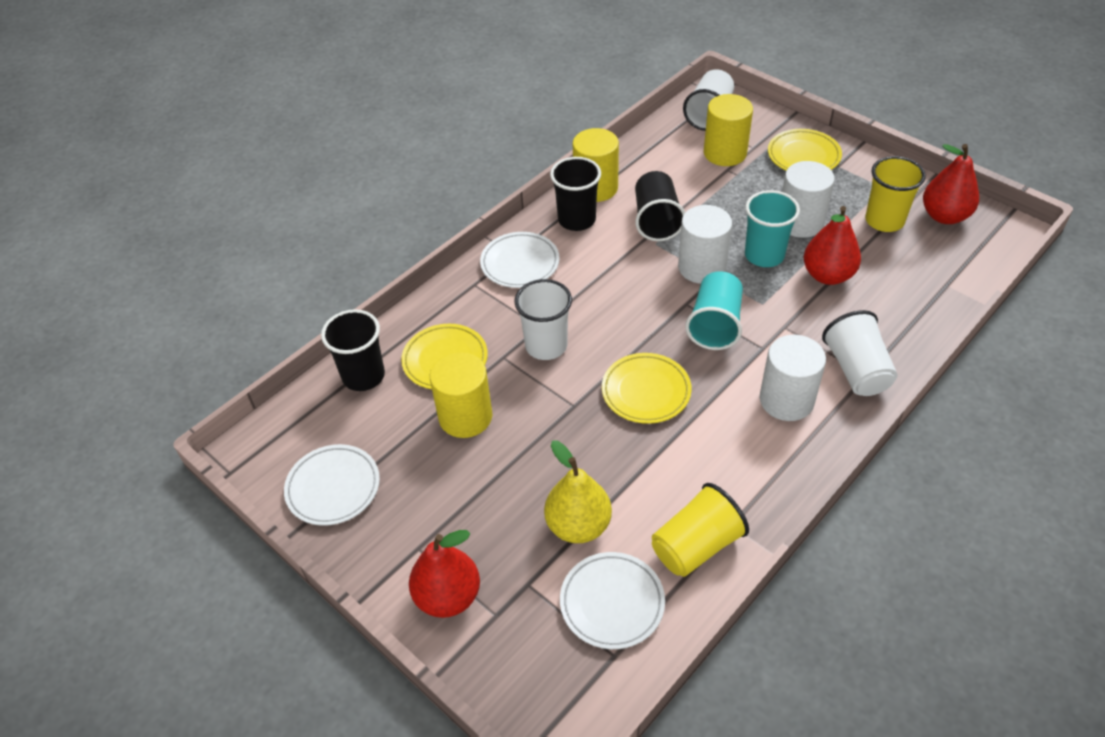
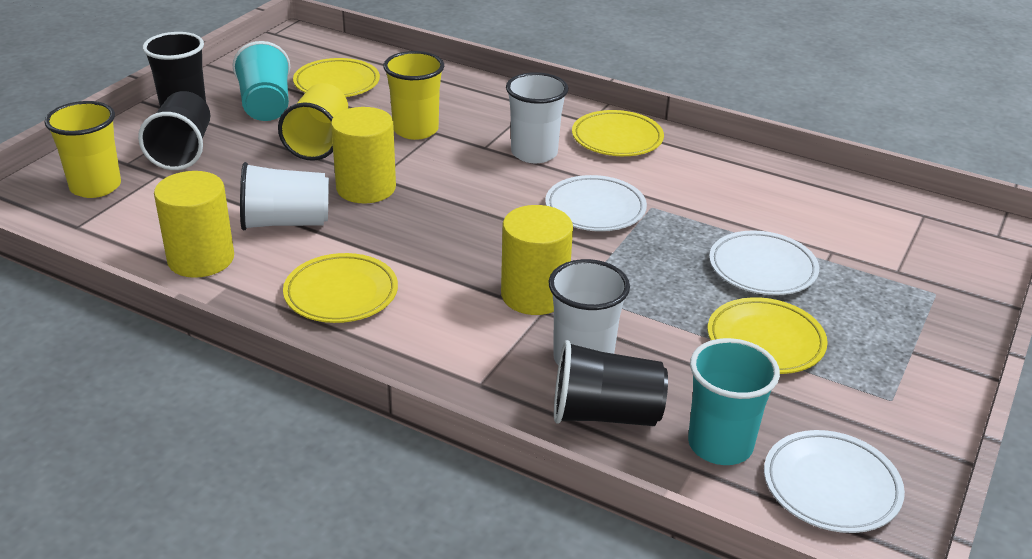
red pear: [409,530,480,618] [804,206,861,285] [923,144,979,224] = 3 -> none = 0
white cylinder: [678,205,732,284] [760,335,826,421] [782,161,835,238] = 3 -> none = 0
yellow cup: [652,483,749,577] [865,156,926,232] = 2 -> [44,101,121,198] [278,83,348,161] [383,51,444,140] = 3
yellow pear: [544,440,612,543] = 1 -> none = 0
yellow plate: [401,324,488,389] [602,353,692,424] [768,129,842,171] = 3 -> [283,253,398,323] [293,58,380,97] [572,110,664,156] [708,297,828,374] = 4

